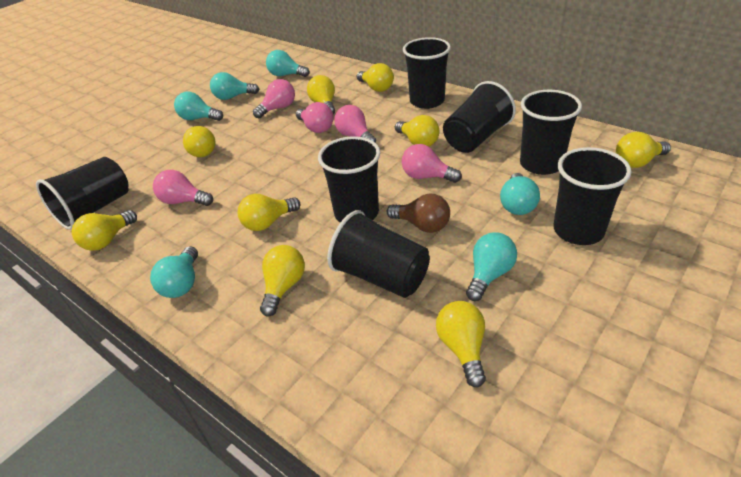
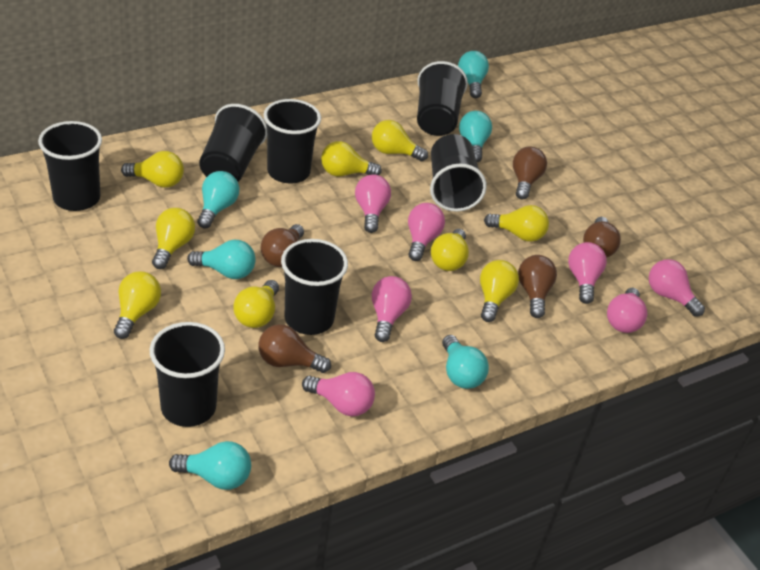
brown light bulb: [387,194,450,233] = 1 -> [259,324,331,373] [261,224,304,267] [513,147,547,199] [518,255,557,318] [583,217,621,258] = 5
pink light bulb: [153,170,213,206] [253,79,295,118] [296,102,333,133] [334,105,376,143] [402,144,462,183] = 5 -> [302,372,375,416] [355,175,391,233] [372,276,412,342] [408,203,445,261] [568,242,607,304] [607,288,647,333] [649,259,705,316] = 7

